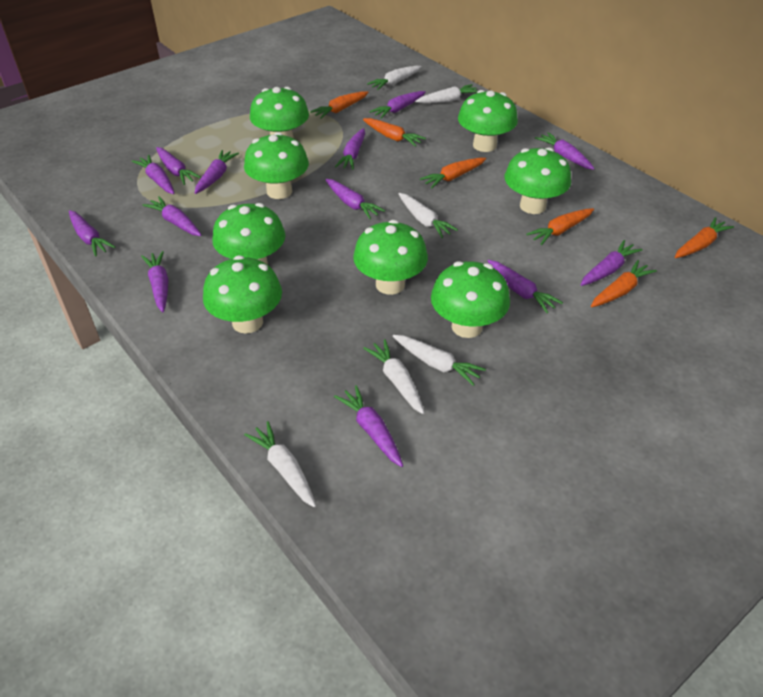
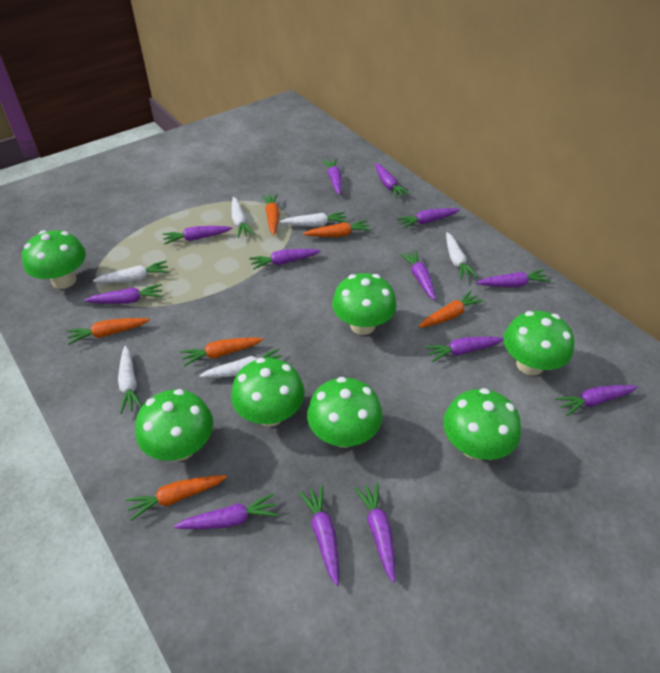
green mushroom: [203,255,282,334] [212,203,285,265] [244,132,309,199] [250,87,309,138] [353,220,428,295] [431,261,510,338] [458,90,518,152] [504,147,571,214] = 8 -> [22,230,86,289] [135,389,213,461] [231,358,305,427] [307,377,382,448] [332,273,397,335] [443,388,521,460] [504,311,574,376] = 7

